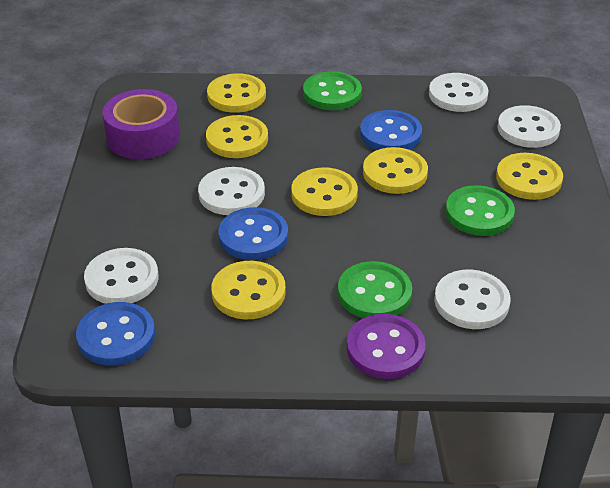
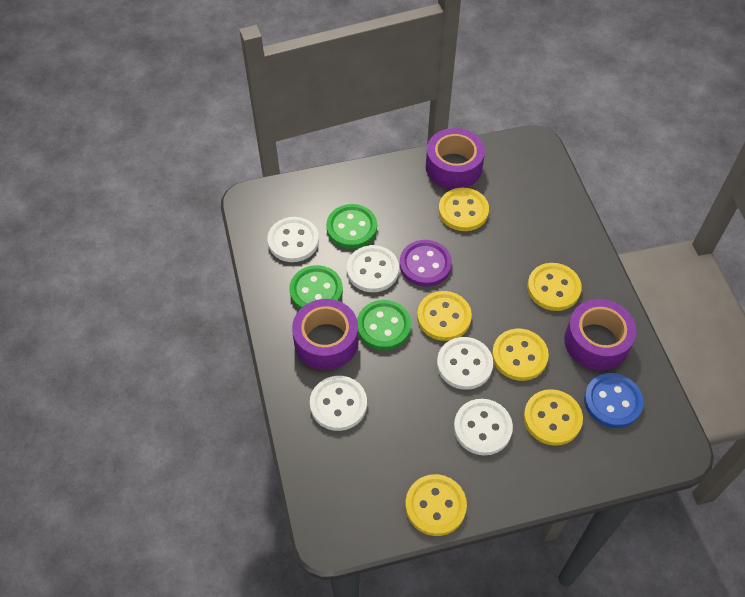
blue button: [76,302,155,366] [219,207,288,260] [360,110,422,150] = 3 -> [584,373,644,428] = 1
purple tape: [103,89,180,159] = 1 -> [292,299,359,370] [426,128,485,189] [564,299,637,370] = 3

